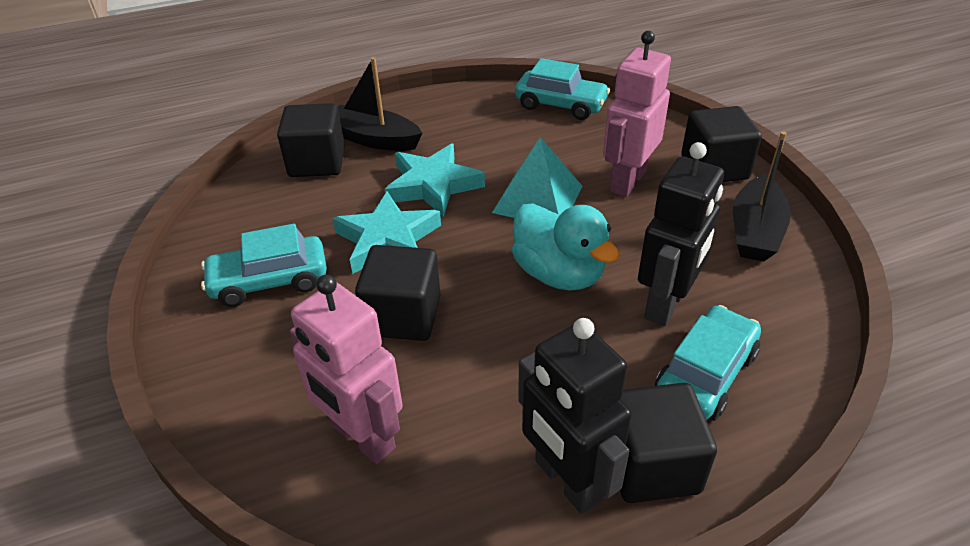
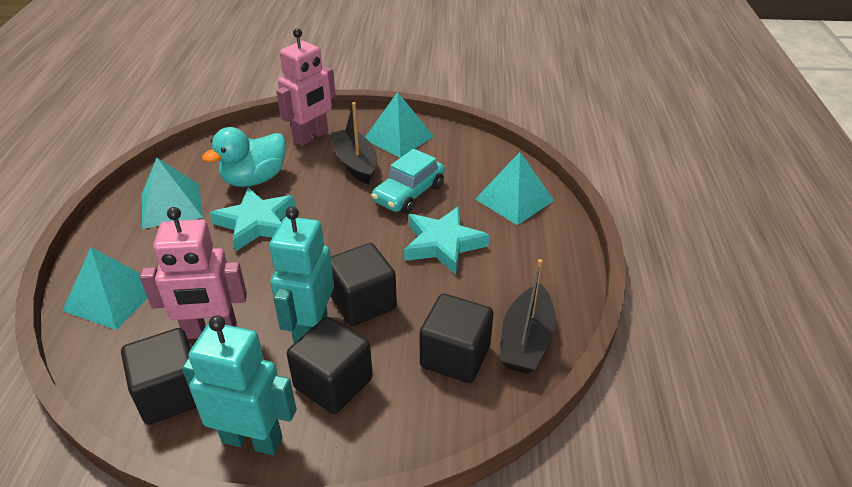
black robot: [518,318,632,514] [638,142,724,326] = 2 -> none = 0
turquoise car: [201,224,327,307] [515,58,610,120] [655,305,761,421] = 3 -> [372,149,445,214] = 1
turquoise pyramid: [492,137,582,218] = 1 -> [63,247,148,330] [142,157,203,229] [365,92,434,158] [475,152,554,225] = 4
turquoise robot: none = 0 -> [182,315,297,455] [269,206,334,343] = 2

